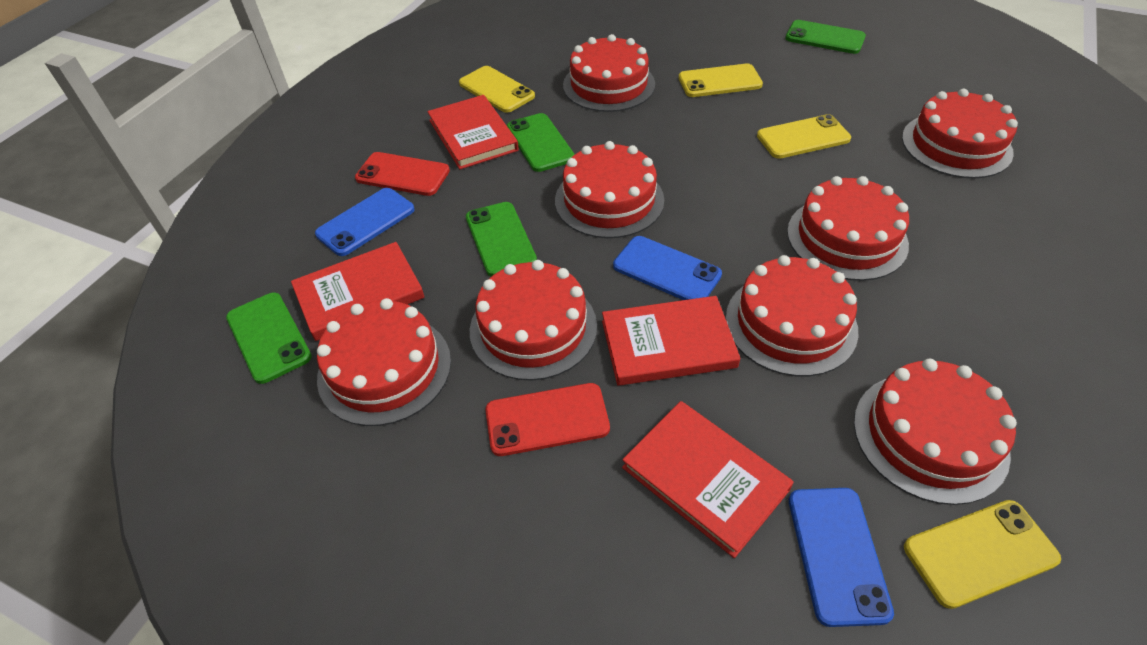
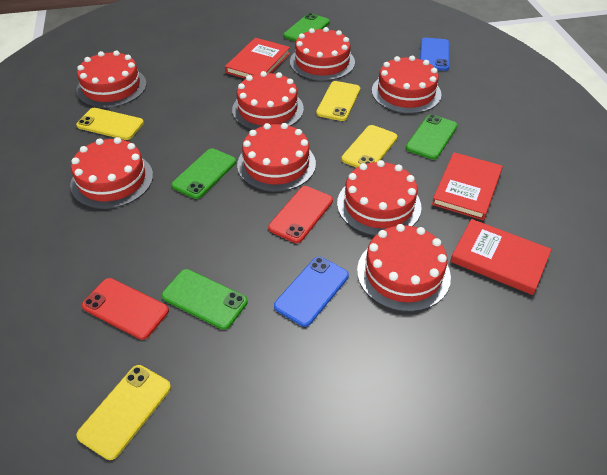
blue phone: [315,188,414,256] [613,236,722,300] [789,488,894,627] = 3 -> [274,257,349,327] [420,38,449,71] = 2
red book: [291,242,424,341] [428,95,519,169] [602,296,741,386] [622,401,794,558] = 4 -> [225,38,290,79] [432,152,503,220] [450,219,552,295] = 3

